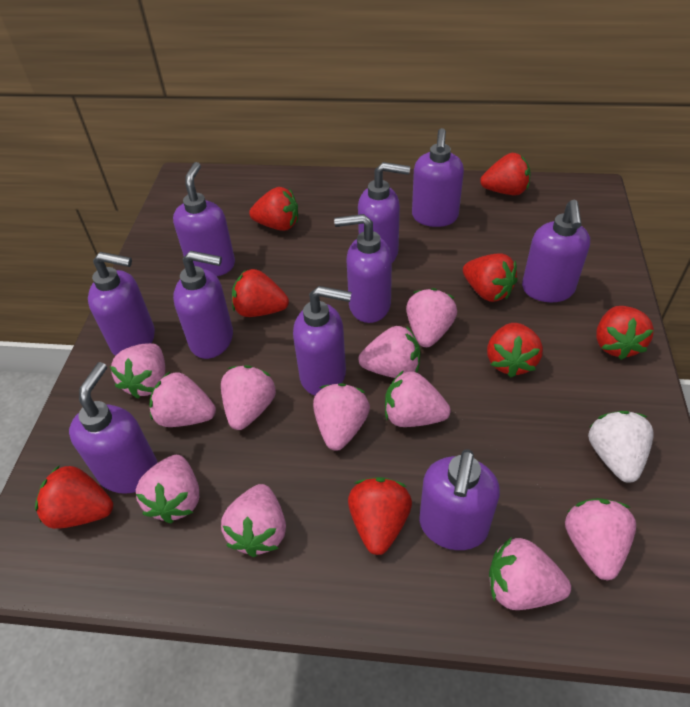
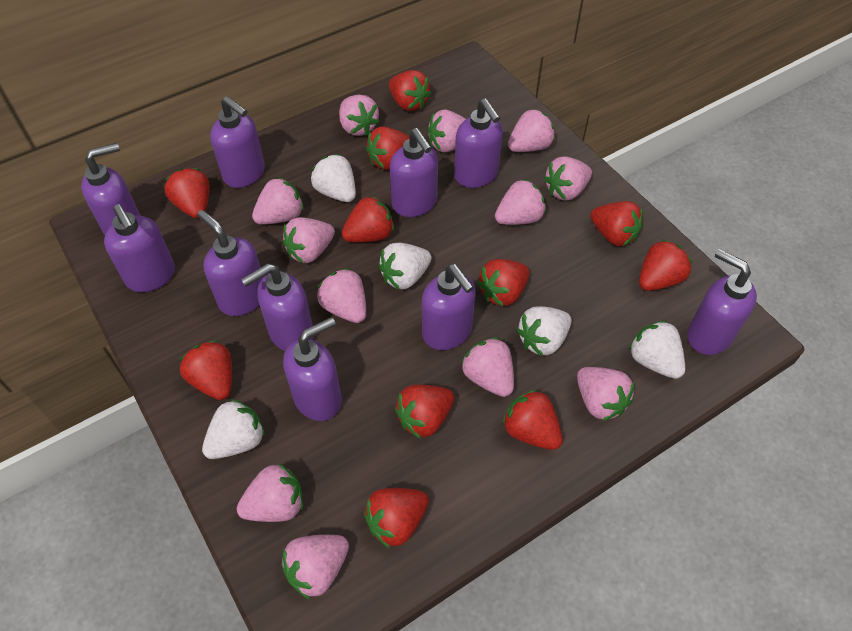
pink strawberry: [110,343,165,399] [136,455,199,523] [150,372,216,427] [221,365,276,430] [221,484,286,557] [313,383,370,451] [358,326,420,378] [385,370,451,427] [406,288,457,347] [489,537,571,610] [565,498,636,581] = 11 -> [237,463,303,522] [252,177,304,225] [281,535,349,600] [282,217,335,263] [317,268,366,323] [339,95,380,136] [428,110,466,153] [461,337,514,397] [495,179,546,225] [508,109,555,152] [544,156,592,201] [577,367,634,421] = 12
red strawberry: [35,465,113,529] [232,269,289,317] [249,187,298,231] [348,477,412,555] [463,253,518,302] [480,153,531,195] [487,323,543,377] [596,306,654,360] = 8 -> [165,168,210,218] [179,340,232,400] [342,196,394,242] [364,488,429,549] [366,126,409,170] [389,70,431,111] [395,385,454,439] [477,259,530,306] [502,389,563,450] [590,201,643,246] [639,239,692,291] = 11
white strawberry: [588,411,654,483] = 1 -> [202,399,265,459] [311,154,356,202] [378,243,432,290] [516,306,572,356] [628,320,685,379] = 5

